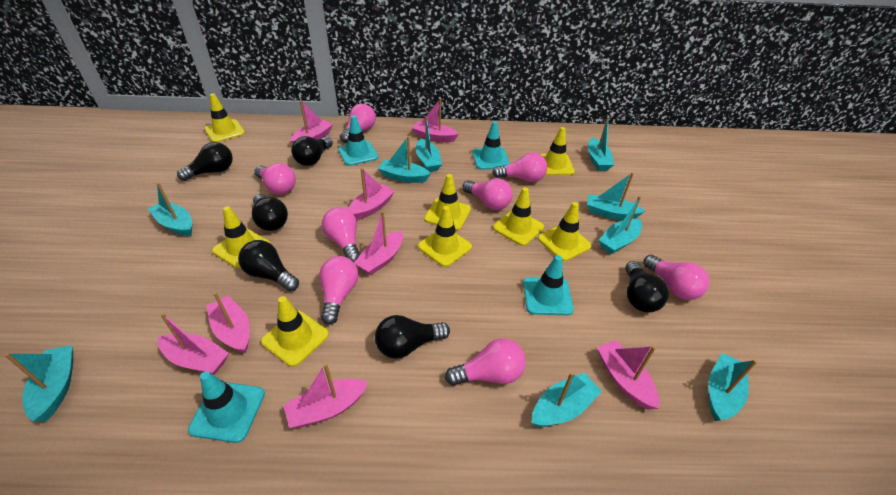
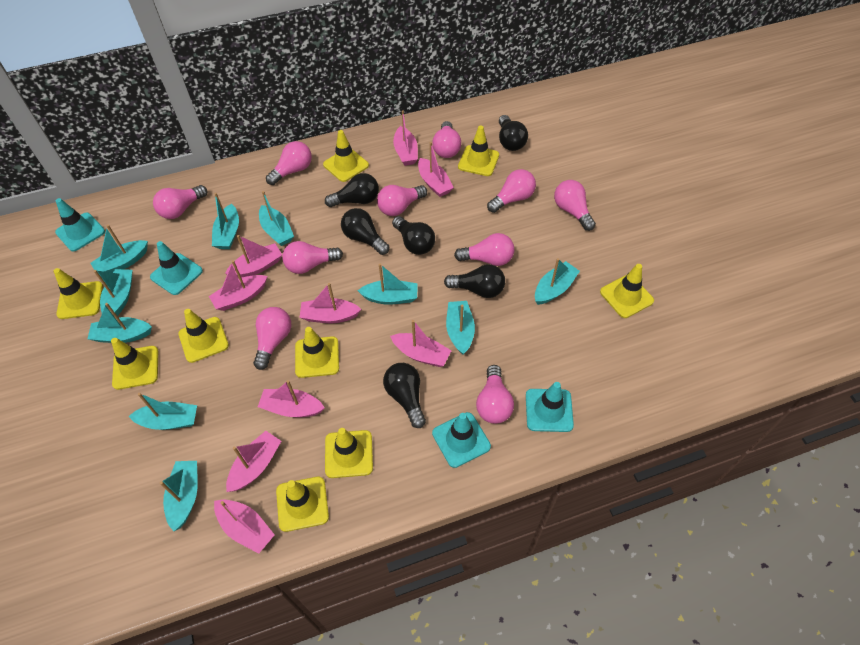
pink boat: [158,313,229,375] [206,292,250,353] [283,363,369,428] [290,100,333,144] [348,168,395,220] [354,211,403,275] [412,98,459,142] [597,340,660,410] = 8 -> [209,260,267,311] [214,499,275,554] [225,235,282,279] [226,431,281,492] [258,380,325,417] [299,283,361,323] [390,320,452,367] [393,110,418,166] [418,142,454,197] = 9
pink light bulb: [254,163,296,195] [319,256,359,325] [322,207,360,262] [340,104,376,143] [445,339,526,386] [463,178,513,210] [492,152,547,182] [644,255,709,300] = 8 -> [153,185,207,219] [253,307,291,370] [266,141,312,185] [282,241,343,274] [377,185,427,216] [432,121,461,158] [454,233,514,266] [476,365,514,424] [487,169,536,213] [554,180,596,231] = 10
turquoise boat: [5,345,73,421] [148,183,192,236] [378,136,431,183] [416,117,442,172] [531,372,602,427] [587,172,645,220] [588,117,614,171] [599,196,642,254] [708,353,758,421] = 9 -> [88,303,152,343] [90,225,148,273] [94,269,132,316] [129,393,197,430] [160,461,198,531] [212,193,239,249] [259,191,294,246] [358,264,418,305] [446,301,475,355] [535,258,580,305] = 10
yellow traffic cone: [204,93,245,142] [212,206,271,268] [261,296,329,367] [418,206,472,267] [424,174,471,231] [493,187,544,246] [538,202,592,261] [540,127,575,175] = 8 -> [54,268,103,319] [111,338,158,390] [179,309,229,363] [276,476,329,532] [295,327,339,378] [323,130,369,182] [325,428,373,478] [458,126,499,176] [600,264,654,318] = 9

